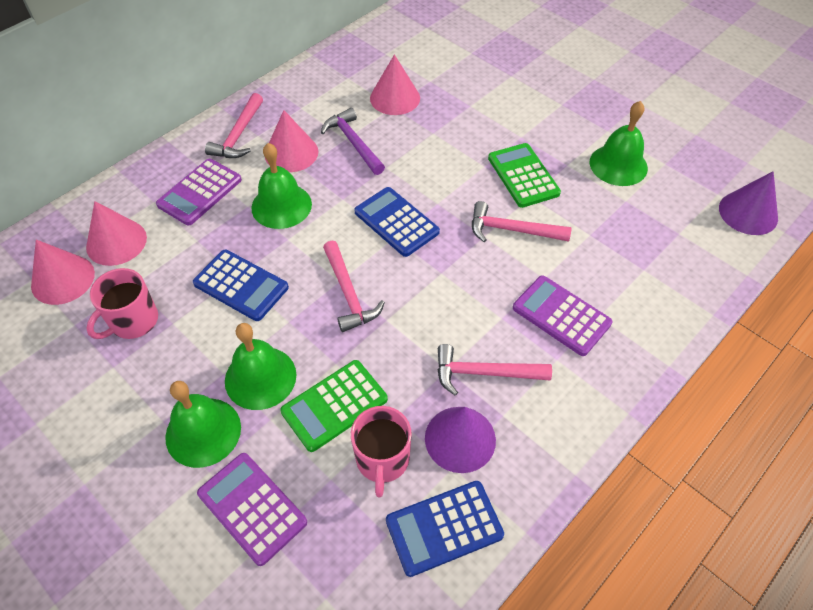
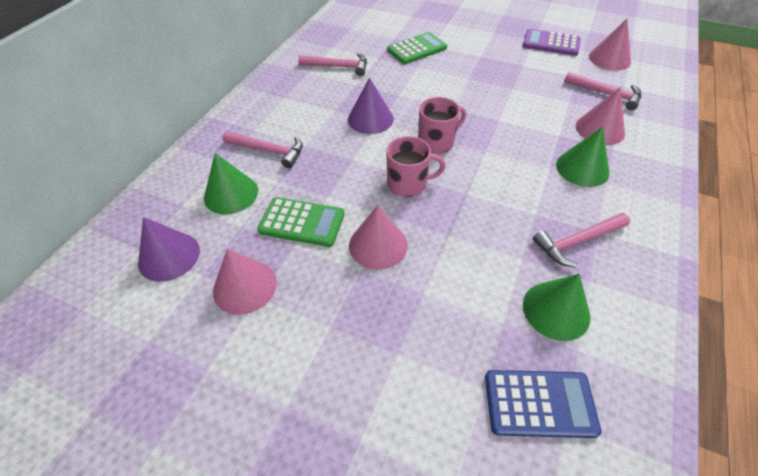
blue calculator: [193,250,289,321] [354,187,440,257] [386,481,504,577] = 3 -> [485,370,602,438] = 1
green bell: [165,381,241,468] [225,323,296,410] [251,143,312,229] [590,101,648,186] = 4 -> none = 0
green cone: none = 0 -> [204,153,258,214] [523,274,590,341] [556,126,609,187] = 3
purple calculator: [156,159,242,226] [197,453,307,566] [513,275,613,356] = 3 -> [523,29,581,56] = 1
purple hammer: [321,108,385,175] = 1 -> none = 0

